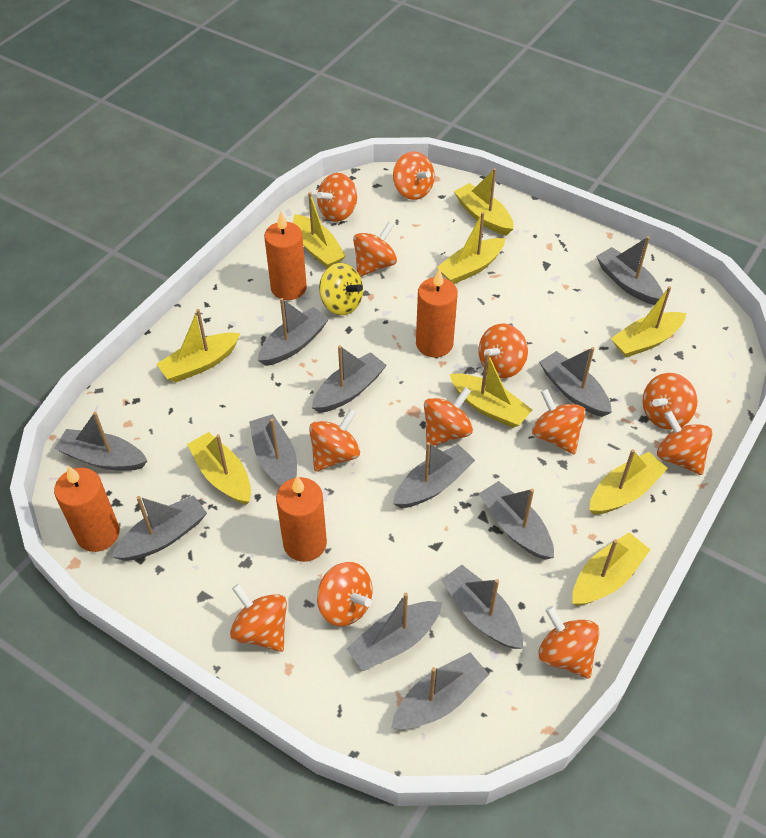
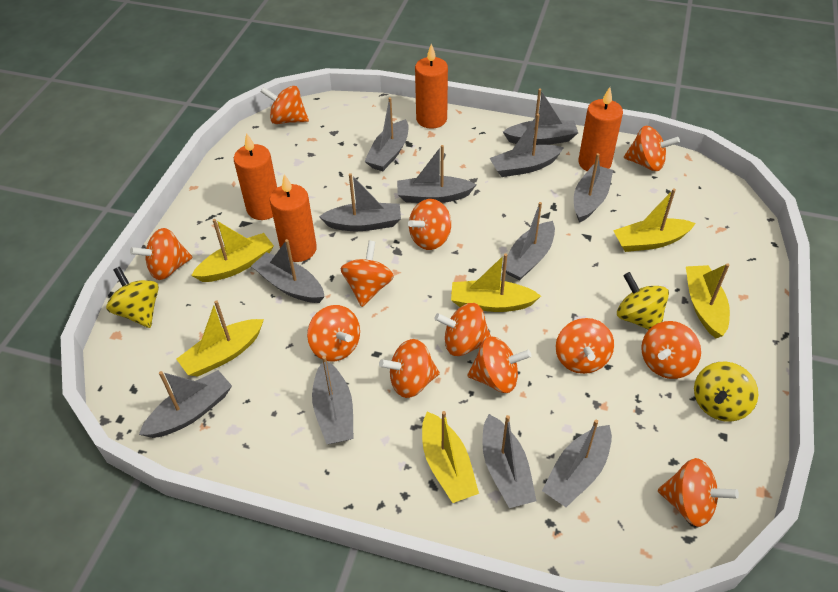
yellow boat: [157,309,240,382] [187,432,251,505] [293,192,346,269] [436,212,505,284] [450,353,532,428] [454,168,514,235] [572,532,651,606] [590,449,668,515] [611,286,686,358] = 9 -> [176,300,264,376] [191,219,274,282] [422,411,479,503] [451,253,541,312] [613,188,696,252] [686,263,730,338] = 6
yellow spinning top: [319,263,363,315] = 1 -> [106,267,159,328] [617,272,669,330] [694,362,758,422] = 3

